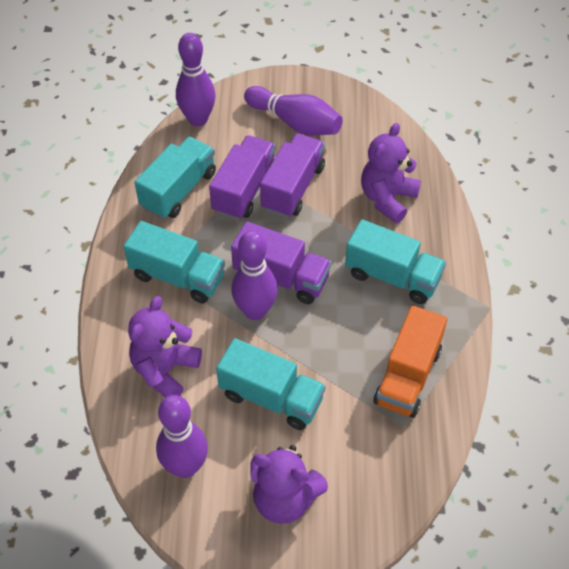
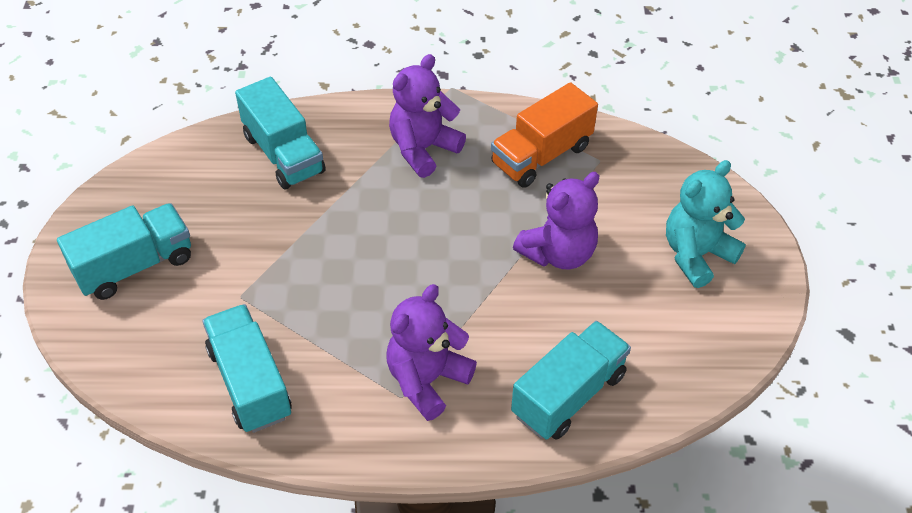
purple bowling pin: [156,395,208,478] [176,33,215,127] [232,230,278,320] [244,86,343,135] = 4 -> none = 0
purple truck: [209,135,275,220] [231,222,331,304] [260,133,325,218] = 3 -> none = 0
turquoise teddy bear: none = 0 -> [666,160,746,288] = 1

